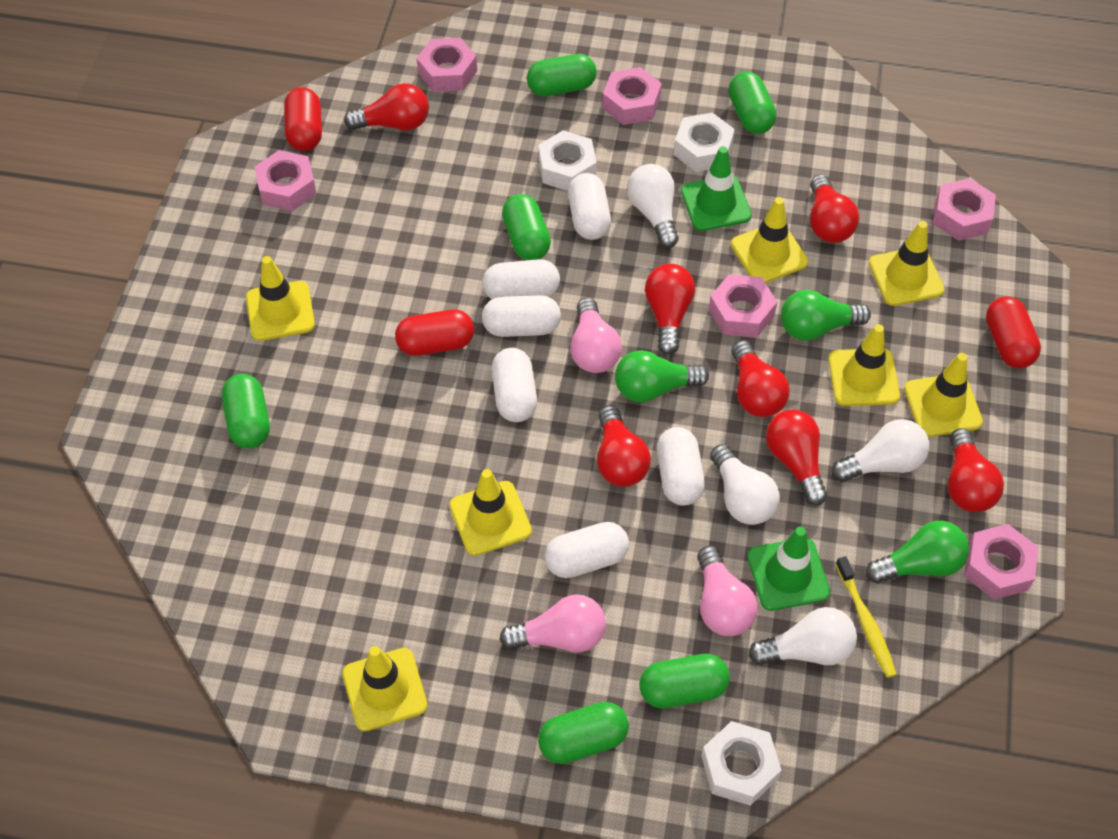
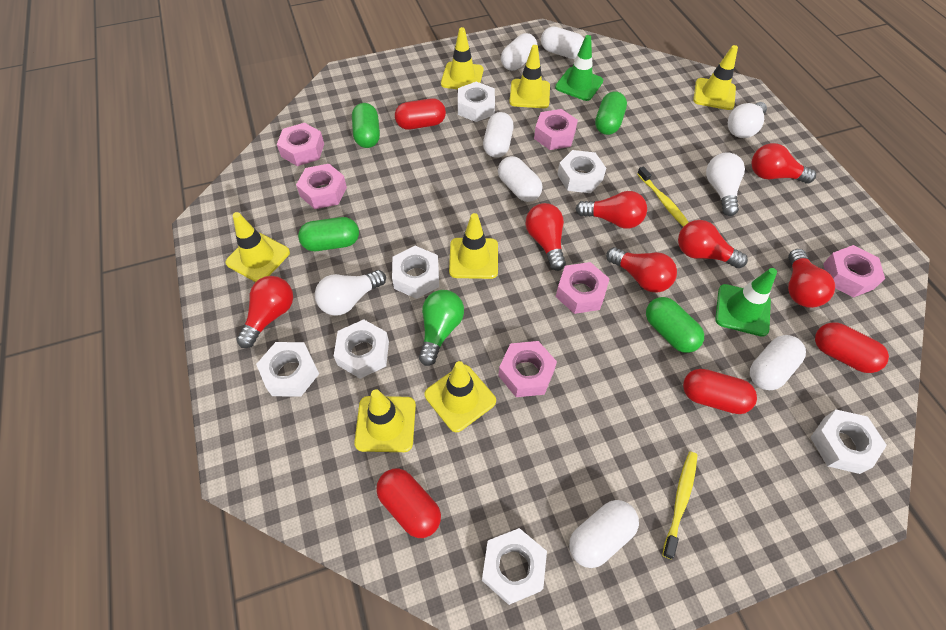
green capsule: [222,374,270,449] [502,194,551,260] [527,54,597,96] [538,702,629,764] [639,654,730,709] [728,72,777,134] = 6 -> [298,217,359,251] [352,103,380,148] [595,91,627,135] [646,297,704,353] = 4
green light bulb: [615,350,709,402] [781,290,871,341] [866,521,969,583] = 3 -> [419,290,464,366] = 1
pink light bulb: [499,594,606,652] [570,297,622,373] [697,546,757,636] = 3 -> none = 0
red capsule: [284,87,322,151] [395,309,474,356] [986,296,1041,369] = 3 -> [376,469,441,538] [395,98,446,130] [683,369,757,414] [815,322,889,373] = 4
white light bulb: [627,164,679,248] [710,444,780,525] [748,607,857,665] [832,419,929,482] = 4 -> [315,270,386,316] [706,152,745,216] [728,102,767,138] = 3
white nut: [538,131,597,191] [674,112,735,172] [701,721,781,806] = 3 -> [256,342,319,397] [334,319,389,379] [392,246,439,299] [458,81,495,122] [482,528,547,605] [557,150,606,193] [810,410,887,474] = 7
yellow toothbrush: [835,556,897,678] = 1 -> [637,166,689,227] [662,451,697,559] = 2

